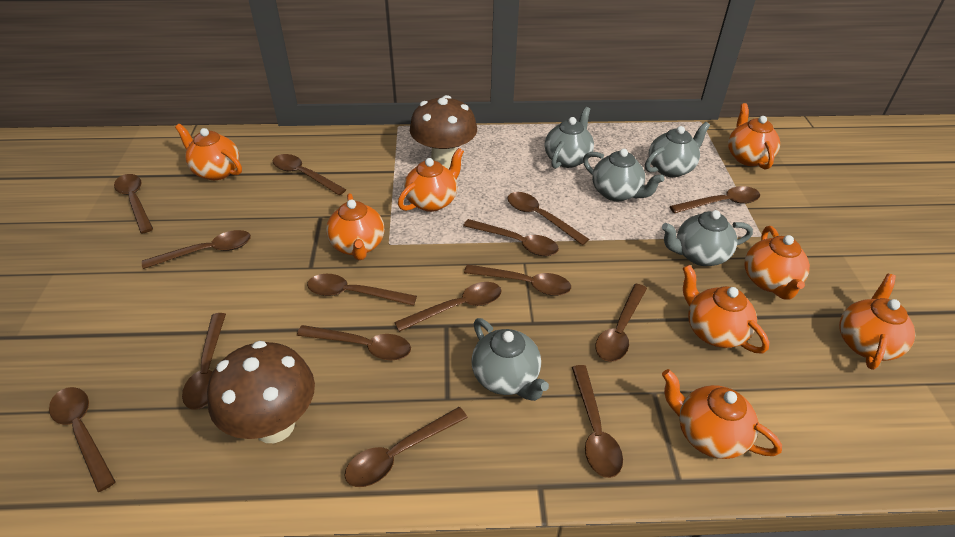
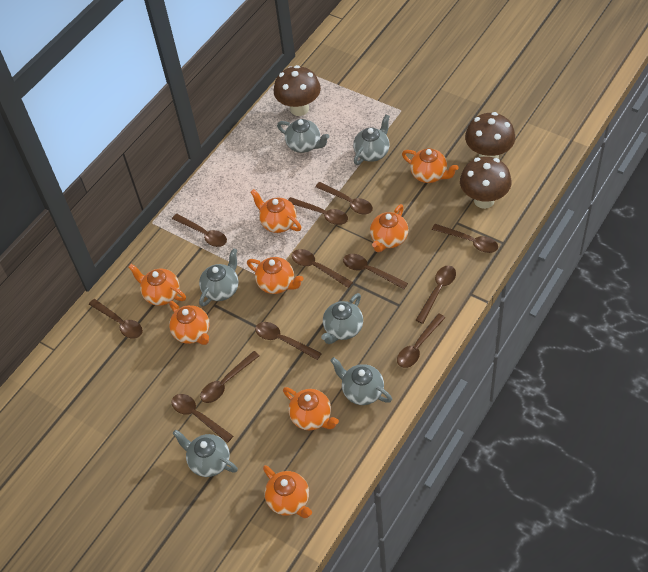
brown mushroom: [207,341,315,443] [410,95,477,169] = 2 -> [274,65,321,116] [460,156,512,209] [465,112,515,158] = 3
brown spoon: [49,387,116,492] [114,174,153,233] [142,230,251,269] [182,313,226,410] [273,154,346,195] [297,325,411,360] [307,274,417,306] [345,407,468,487] [395,282,502,332] [463,219,559,256] [464,264,571,296] [507,192,589,245] [572,365,623,478] [595,284,647,362] [670,186,760,213] = 15 -> [89,299,143,339] [171,394,233,443] [172,214,227,247] [200,351,260,403] [255,322,322,360] [288,197,348,225] [292,249,353,288] [315,182,373,214] [343,254,408,289] [397,313,445,368] [416,266,456,324] [432,224,498,253] = 12
grey teapot: [472,318,549,401] [545,107,594,169] [583,149,665,201] [645,122,710,177] [662,210,753,266] = 5 -> [172,430,238,477] [199,248,238,307] [277,119,329,153] [321,293,363,344] [330,357,392,405] [353,114,390,165] = 6

